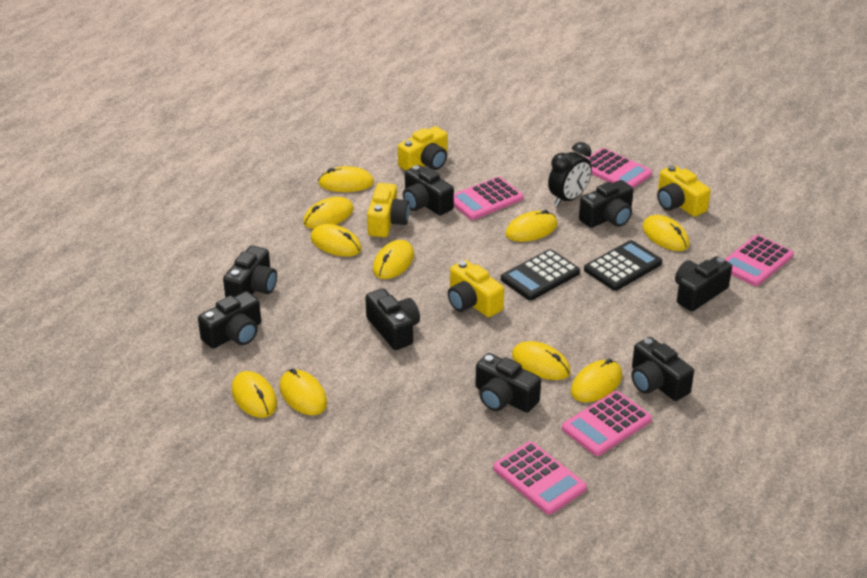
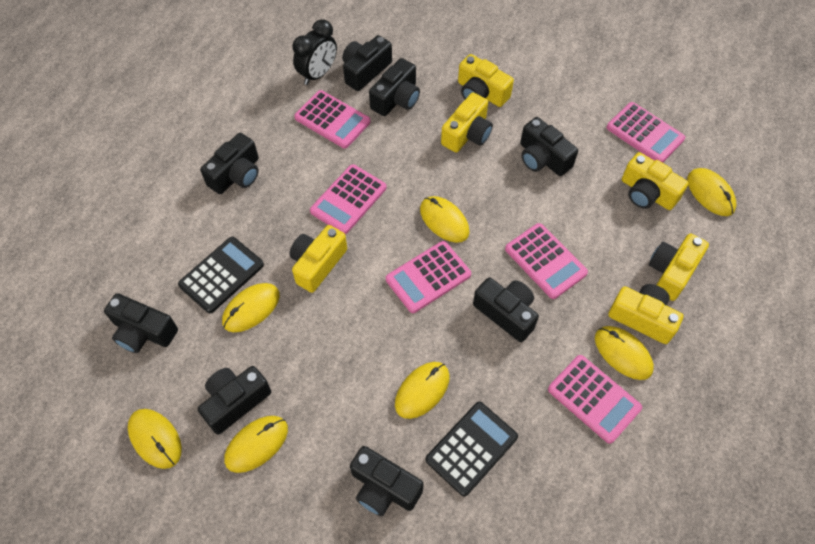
pink calculator: [454,177,523,220] [493,441,587,515] [562,391,652,456] [587,148,652,188] [724,235,794,286] = 5 -> [294,90,370,148] [310,164,387,234] [386,241,471,313] [505,223,588,299] [548,355,642,444] [607,102,685,163] = 6
yellow camera: [367,183,410,237] [398,126,447,171] [448,260,504,317] [657,165,711,217] = 4 -> [289,225,347,293] [441,92,493,152] [458,54,514,107] [608,284,684,344] [622,152,689,210] [649,233,709,301] = 6
yellow mouse: [232,371,277,418] [279,368,327,415] [303,197,354,229] [311,224,361,257] [318,166,374,192] [373,240,414,279] [505,210,558,242] [512,341,571,380] [571,358,622,402] [642,215,690,251] = 10 -> [128,409,182,469] [222,283,280,332] [225,416,288,473] [395,362,450,419] [420,196,470,243] [595,326,654,380] [687,168,736,216] = 7

